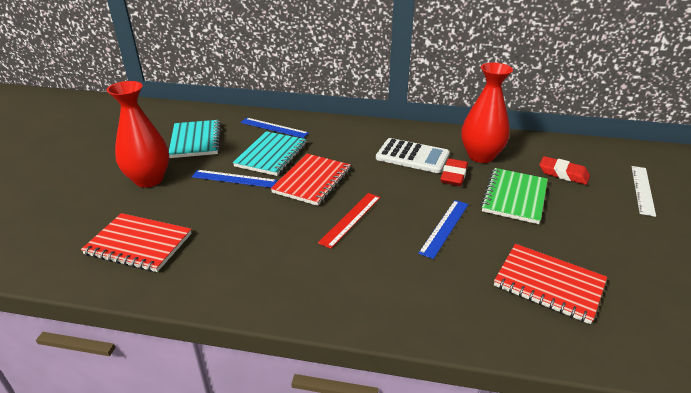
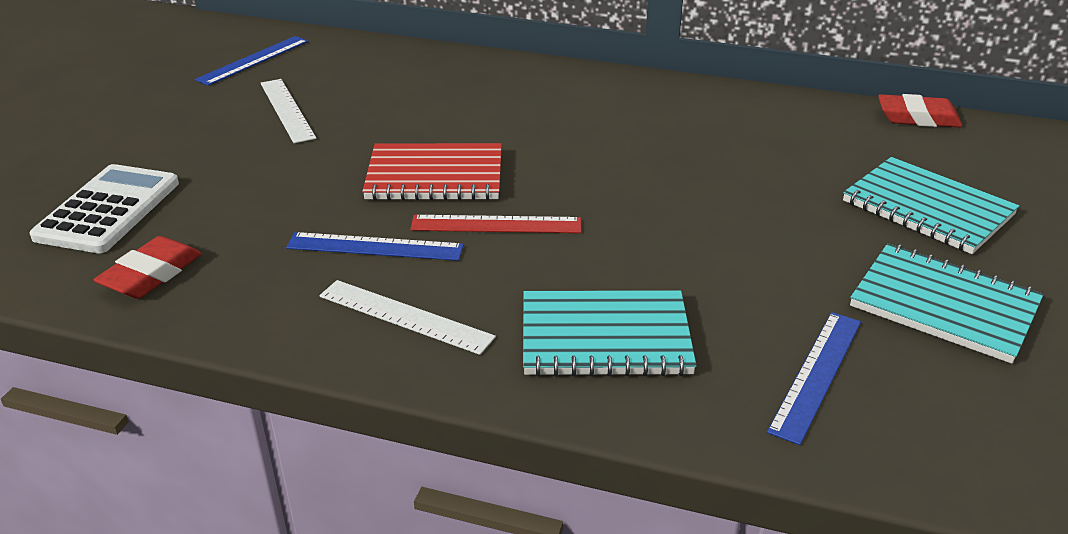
green notebook: [480,168,548,224] = 1 -> none = 0
red notebook: [81,213,192,272] [271,154,351,206] [494,244,607,324] = 3 -> [362,143,502,201] = 1
red vase: [107,81,169,187] [461,63,513,163] = 2 -> none = 0
turquoise notebook: [169,120,221,158] [233,131,307,176] = 2 -> [523,290,697,377] [843,157,1019,254] [850,243,1044,364] = 3
white ruler: [631,166,656,217] = 1 -> [261,79,316,143] [319,280,496,355] = 2

